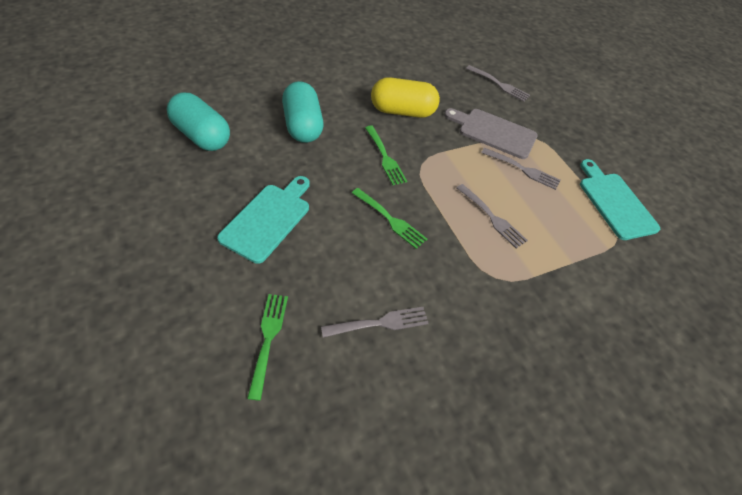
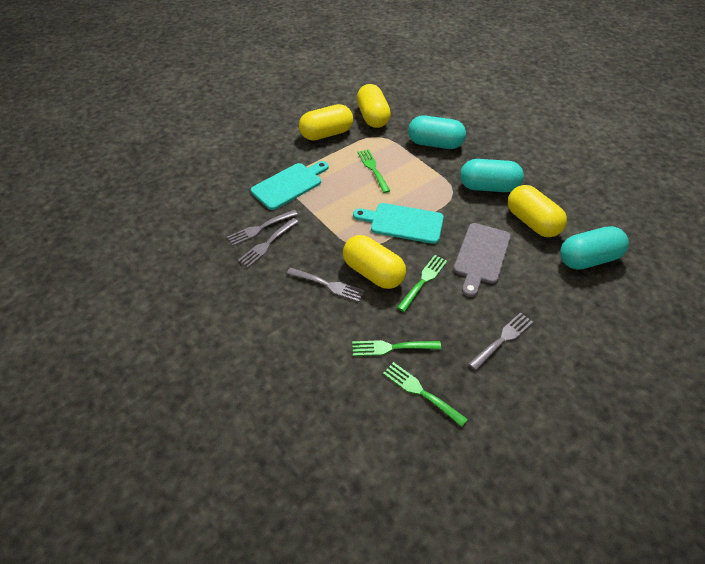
green fork: [247,294,288,401] [352,188,427,249] [365,126,407,185] = 3 -> [352,340,441,356] [357,149,390,193] [383,362,468,427] [397,255,447,312] = 4
turquoise capsule: [167,93,230,151] [282,81,323,143] = 2 -> [408,115,466,149] [460,159,524,192] [560,226,629,270] = 3
yellow capsule: [371,77,440,118] = 1 -> [299,104,353,141] [343,235,406,289] [357,84,391,128] [508,185,567,237] = 4

